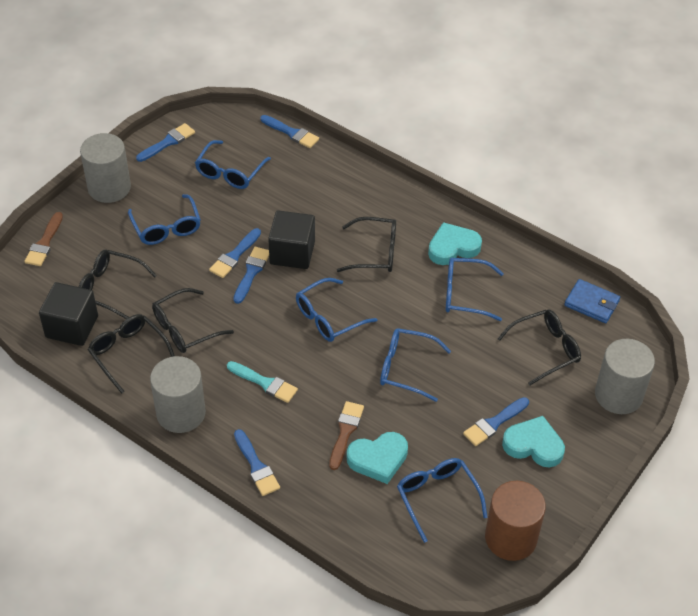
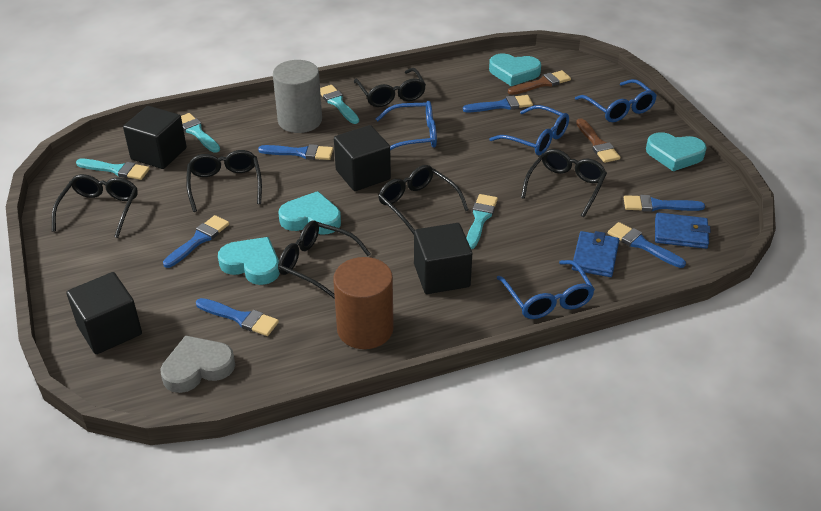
black cube: [39,282,98,346] [268,210,315,269] = 2 -> [67,272,142,354] [123,106,187,169] [334,125,391,191] [414,223,472,294] = 4
black glasses: [79,249,157,319] [88,314,175,394] [152,288,234,353] [337,217,396,272] [497,309,581,385] = 5 -> [52,174,138,238] [186,150,262,212] [278,220,371,299] [354,68,426,107] [378,165,469,234] [521,149,607,217] = 6
blue glasses: [128,194,201,245] [195,140,271,189] [296,278,378,342] [380,328,451,402] [397,458,488,543] [446,258,504,321] = 6 -> [376,101,437,150] [489,105,569,156] [497,260,595,319] [575,79,657,122] = 4
blue wallet: [564,279,620,323] = 1 -> [572,231,619,277] [655,213,711,249] = 2
grey cylinder: [80,133,131,203] [150,356,206,433] [595,339,655,414] = 3 -> [273,60,322,133] = 1
grey heart: none = 0 -> [160,335,235,393] = 1
turquoise brush: [227,361,298,403] = 1 -> [76,159,150,180] [181,113,220,153] [320,85,359,124] [466,194,498,249] = 4
turquoise heart: [347,432,408,484] [428,222,482,265] [502,416,565,467] = 3 -> [218,237,280,285] [278,191,341,234] [489,54,541,86] [646,132,707,171] = 4

